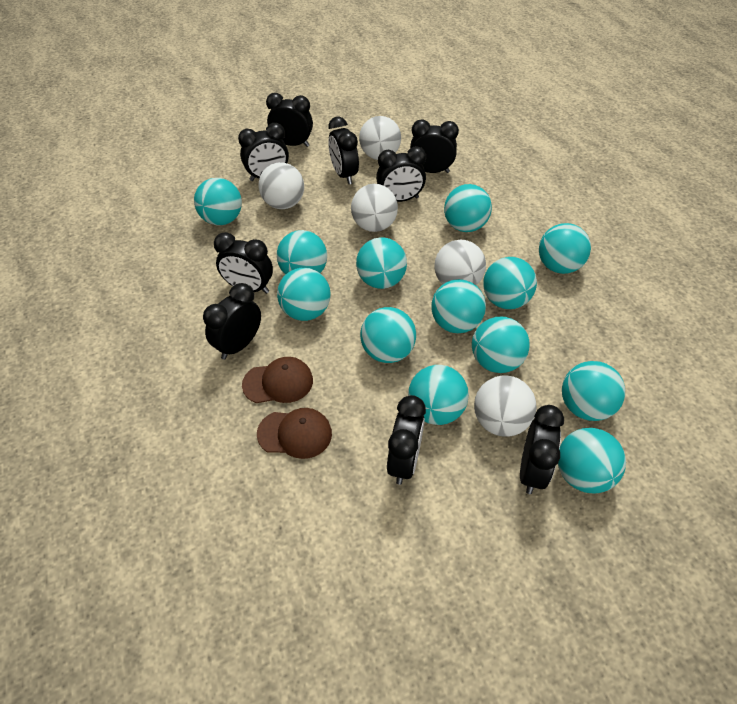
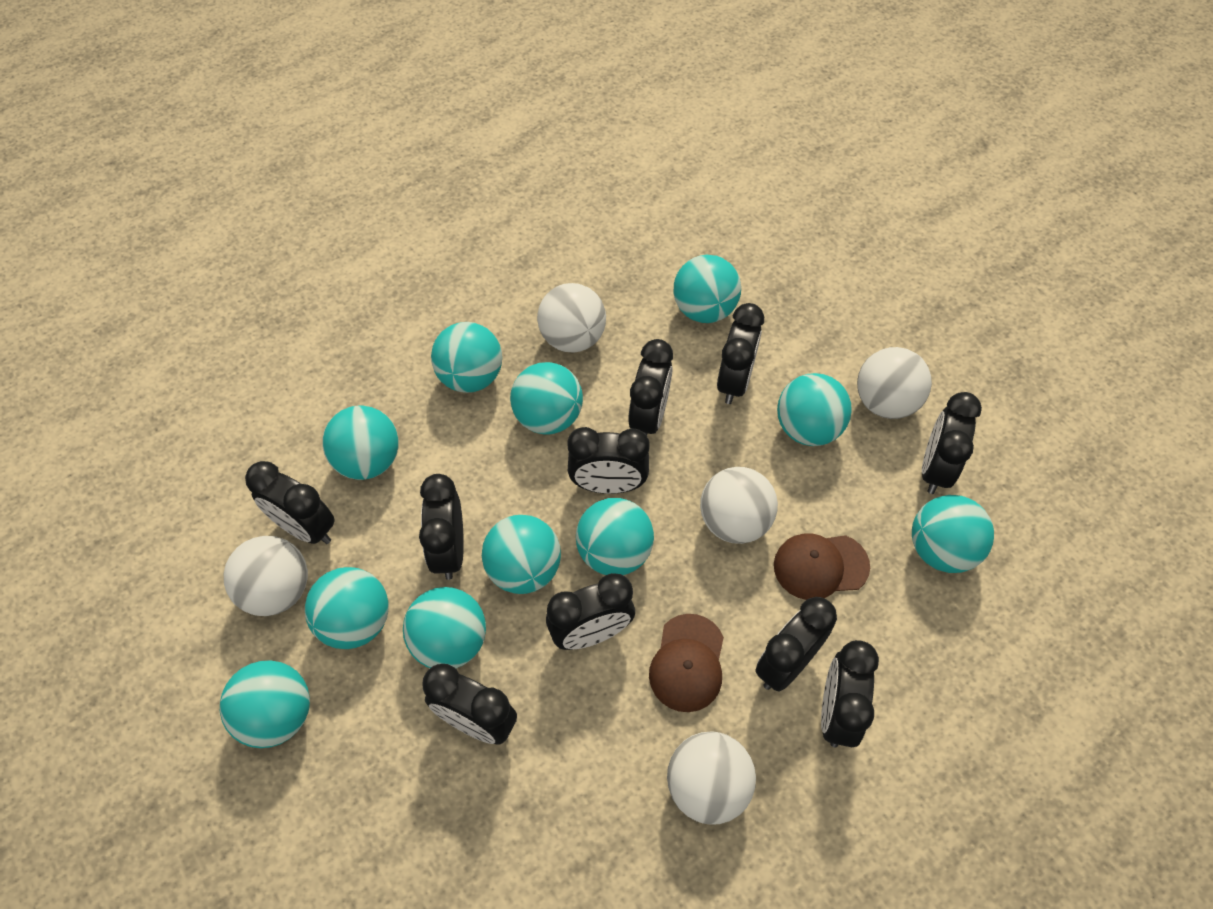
black clock: [203,283,261,360] [214,232,273,294] [238,123,289,181] [266,93,313,147] [328,117,359,185] [376,146,426,202] [387,395,426,485] [410,119,459,173] [520,405,564,494] = 9 -> [245,461,335,544] [419,474,464,580] [423,664,517,745] [546,573,635,650] [567,427,650,494] [628,339,673,435] [717,303,764,404] [755,597,837,692] [821,640,879,748] [922,392,982,494] = 10
turquoise ball: [194,178,242,225] [277,230,327,275] [277,268,331,321] [356,237,407,289] [360,307,416,363] [408,365,469,425] [431,279,486,333] [444,184,492,232] [472,317,530,373] [483,257,537,309] [539,223,591,274] [558,428,626,494] [562,361,625,421] = 13 -> [220,660,310,748] [305,567,389,649] [322,405,398,480] [403,587,486,668] [431,322,502,393] [482,515,561,594] [510,362,583,434] [576,498,654,575] [674,255,741,323] [777,373,852,446] [912,495,994,573] = 11

